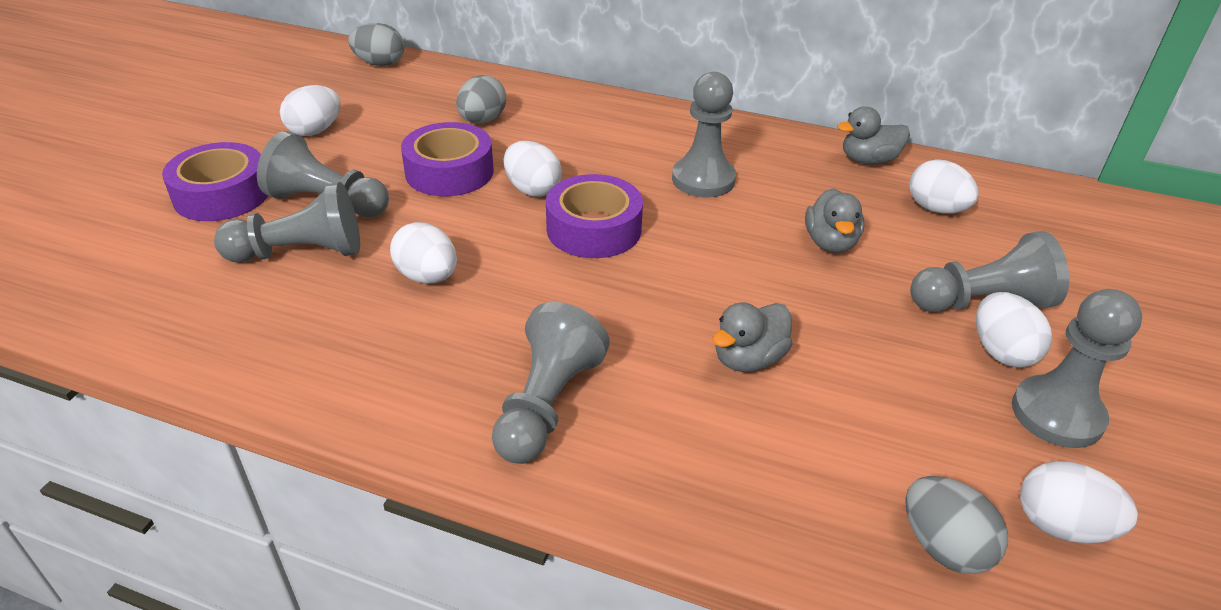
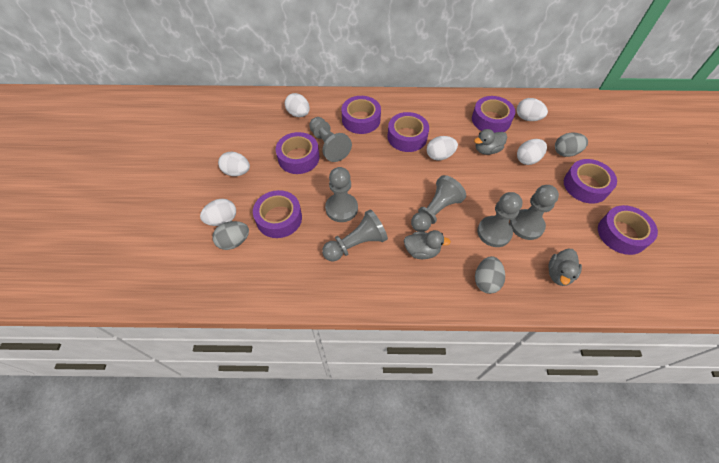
purple tape: [162,142,268,221] [401,122,494,196] [546,174,643,258] = 3 -> [253,190,302,238] [276,132,319,174] [341,96,381,134] [387,112,429,152] [472,96,515,133] [564,159,617,204] [598,205,658,255] = 7

